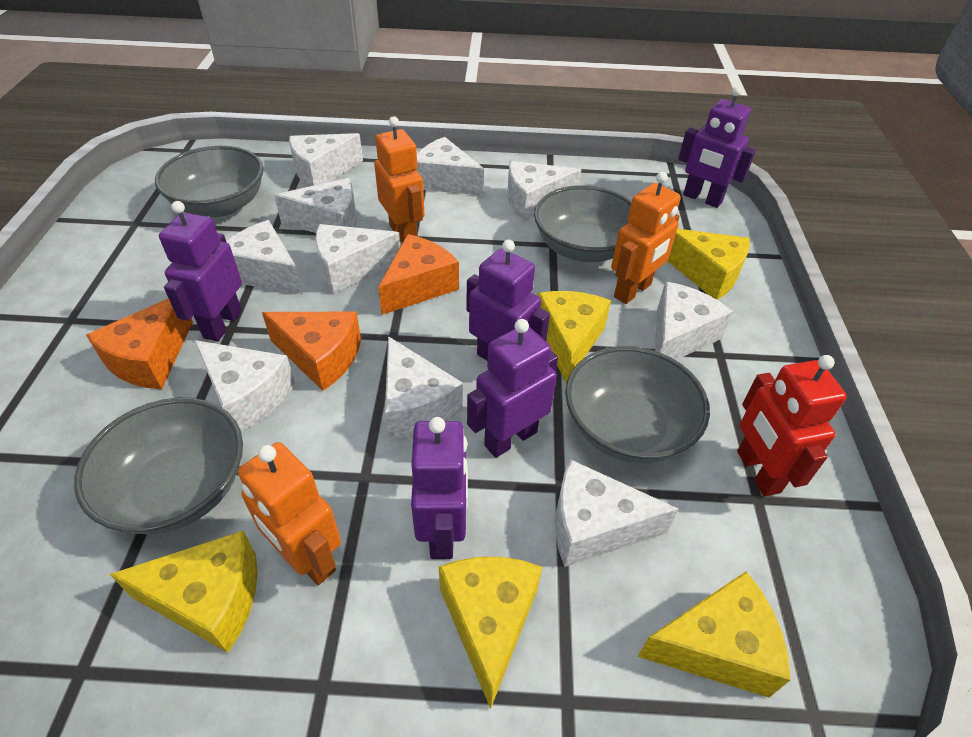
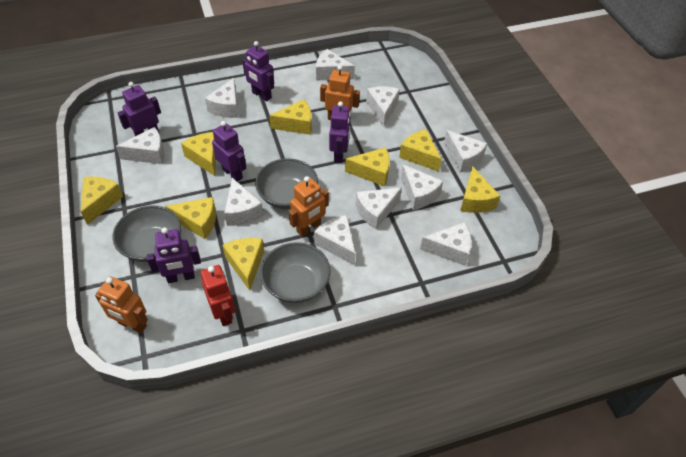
grey bowl: [74,398,243,534] [155,146,264,217] [534,185,632,262] [565,346,710,463] = 4 -> [112,206,181,262] [255,158,318,209] [260,242,331,303] = 3
orange cheese: [86,298,193,389] [262,312,361,391] [378,234,459,315] = 3 -> none = 0
yellow cheese: [110,531,258,653] [439,557,542,709] [538,291,611,383] [637,571,790,697] [667,229,750,300] = 5 -> [81,177,123,225] [165,197,216,239] [181,132,216,176] [222,238,264,291] [269,99,312,135] [345,147,390,187] [399,129,442,172] [460,166,500,213] = 8

